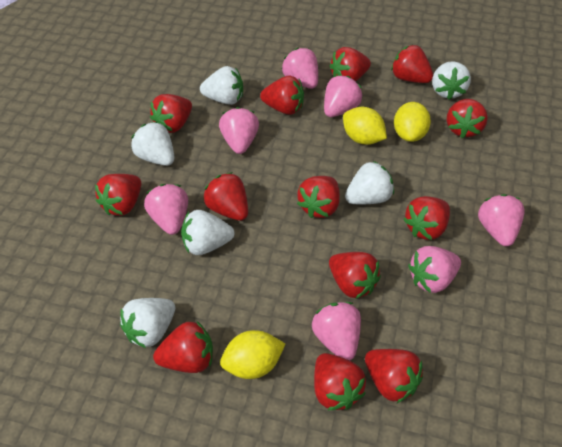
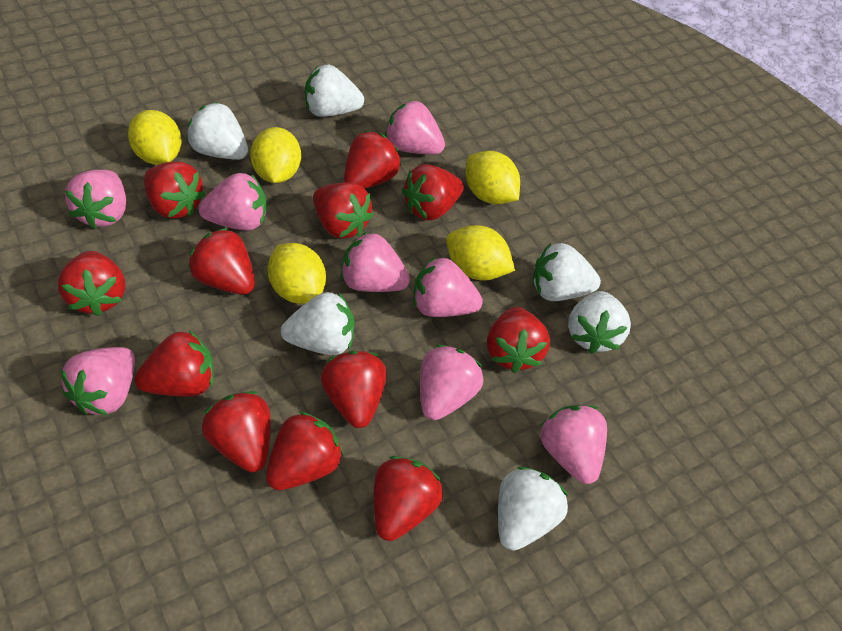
pink strawberry: [144,184,188,235] [219,107,259,154] [282,48,318,89] [312,302,361,361] [324,75,362,117] [408,246,461,293] [478,194,525,246] = 7 -> [61,347,135,415] [65,170,126,229] [198,173,267,231] [341,231,410,292] [385,100,445,155] [414,256,483,317] [420,345,484,420] [540,405,607,484] = 8
red strawberry: [95,174,141,216] [150,94,192,133] [153,321,213,373] [203,172,248,221] [260,76,304,115] [297,176,340,218] [314,353,366,411] [329,252,381,299] [330,47,371,81] [365,349,423,404] [391,45,433,83] [403,196,450,240] [447,99,488,138] = 13 -> [58,251,125,316] [135,330,214,397] [144,162,205,219] [188,228,255,295] [202,391,271,472] [266,411,343,490] [313,182,374,239] [321,351,387,428] [344,131,401,189] [374,456,443,541] [402,164,464,220] [487,307,550,373] = 12
yellow lemon: [220,330,285,379] [343,107,387,145] [394,102,431,142] = 3 -> [128,110,182,165] [250,127,301,183] [268,243,326,304] [446,225,515,280] [466,151,520,204] = 5

